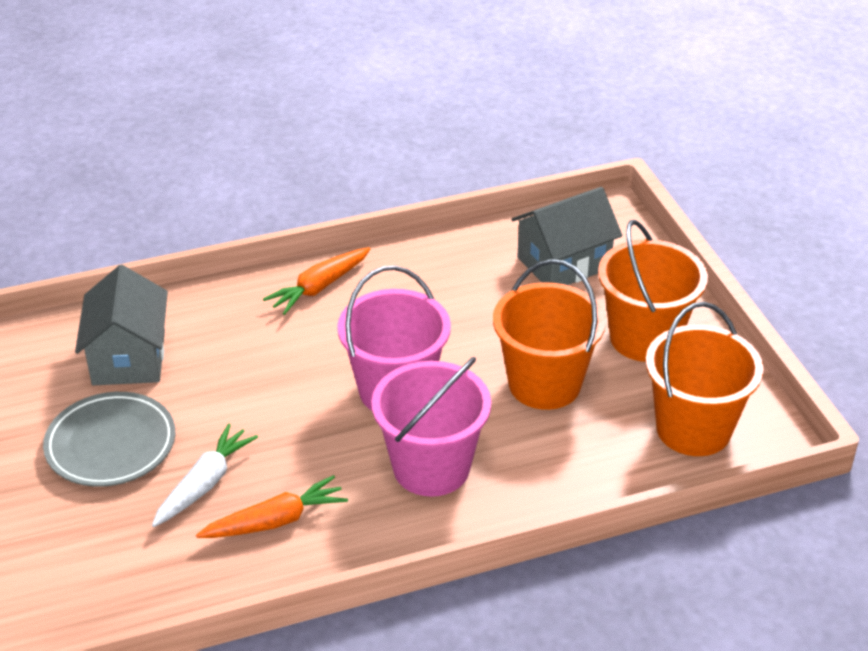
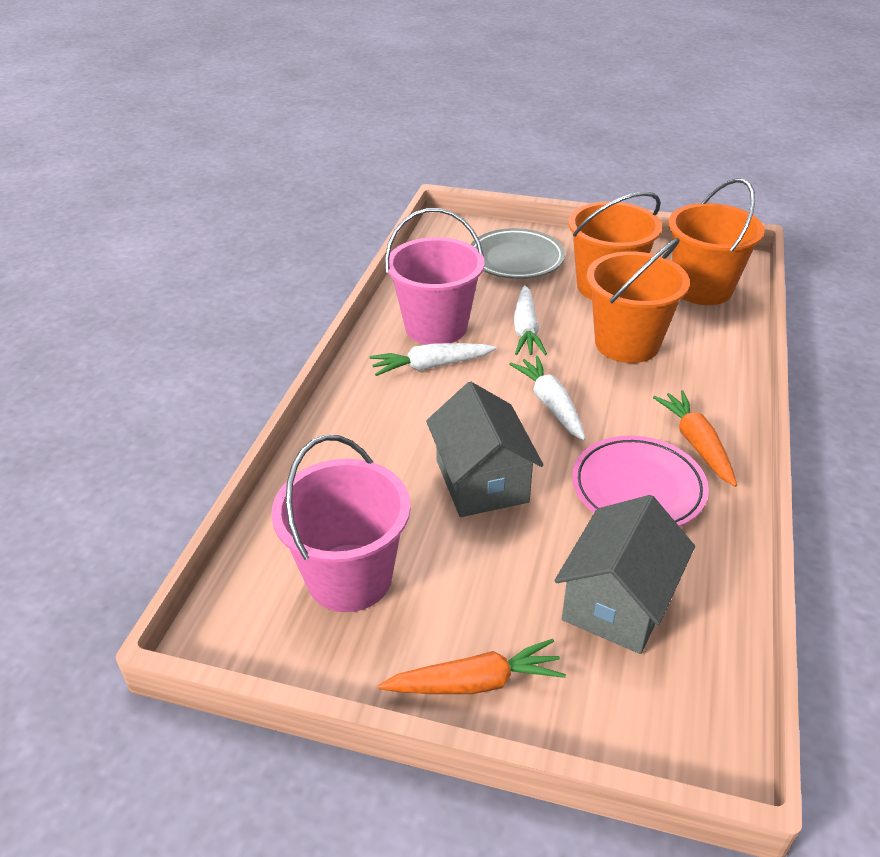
pink plate: none = 0 -> [572,436,709,527] = 1
white carrot: [152,423,258,527] = 1 -> [370,343,497,376] [510,356,586,440] [513,285,547,355] = 3

